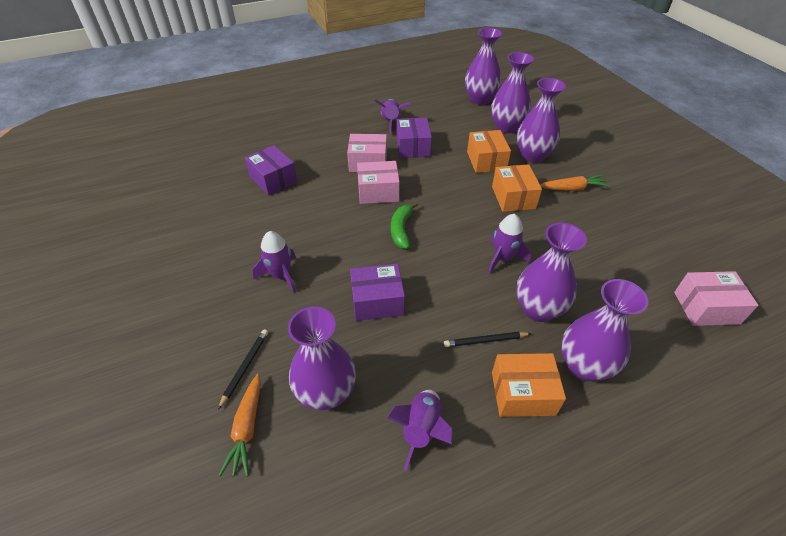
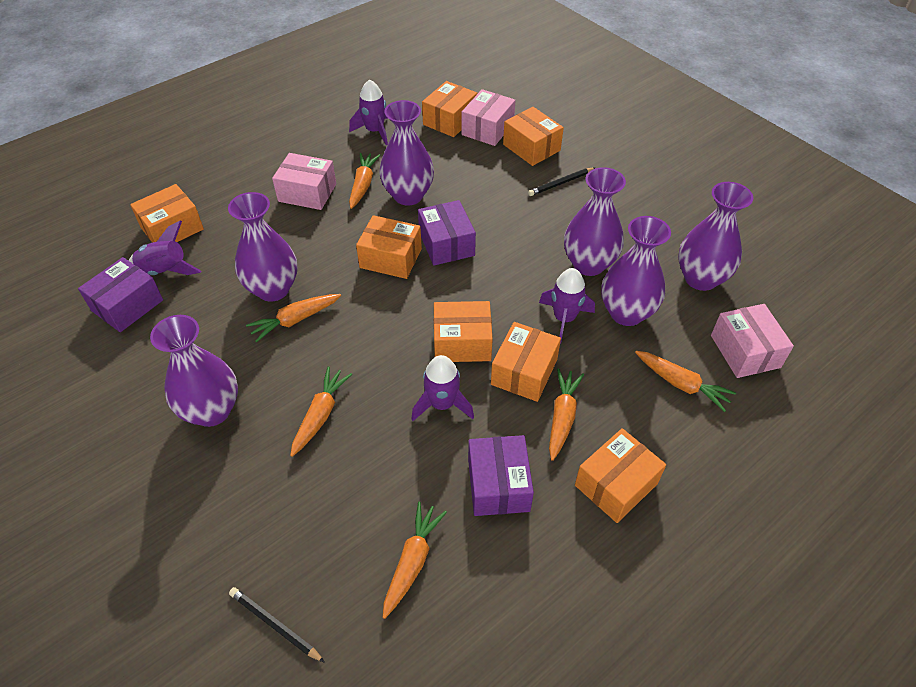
green banana: [391,202,418,249] = 1 -> none = 0
orange box: [467,130,511,173] [492,164,542,212] [492,353,566,417] = 3 -> [130,184,204,243] [356,215,422,279] [422,81,477,137] [434,301,493,362] [491,322,561,402] [503,107,564,166] [575,428,666,523] = 7
orange carrot: [219,374,261,477] [540,175,610,191] = 2 -> [246,294,341,342] [290,367,352,457] [349,153,380,209] [383,502,447,619] [549,368,584,461] [635,351,736,412] = 6

